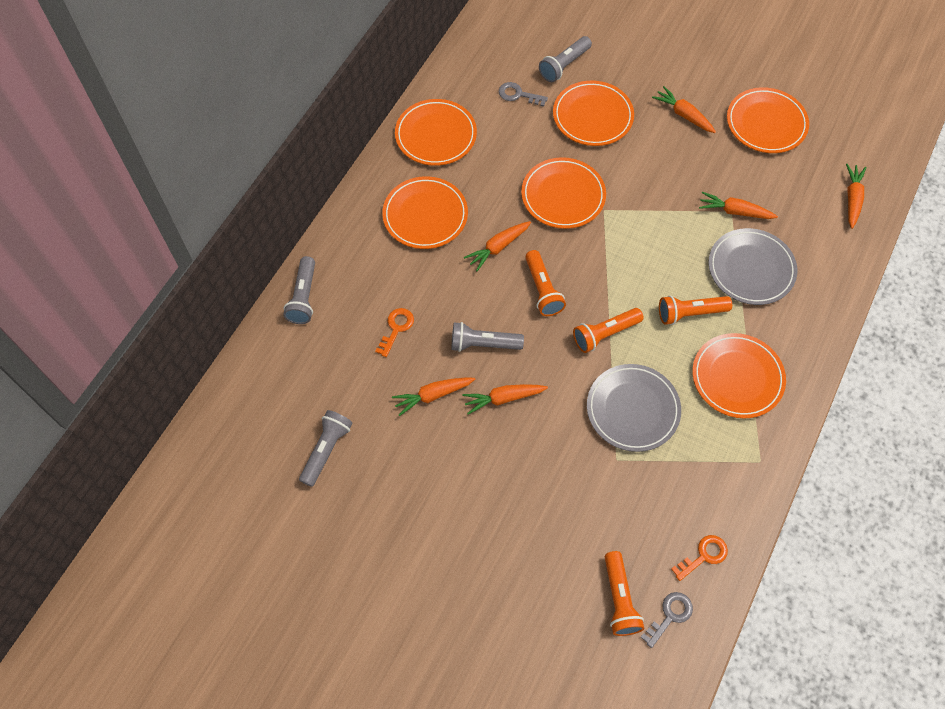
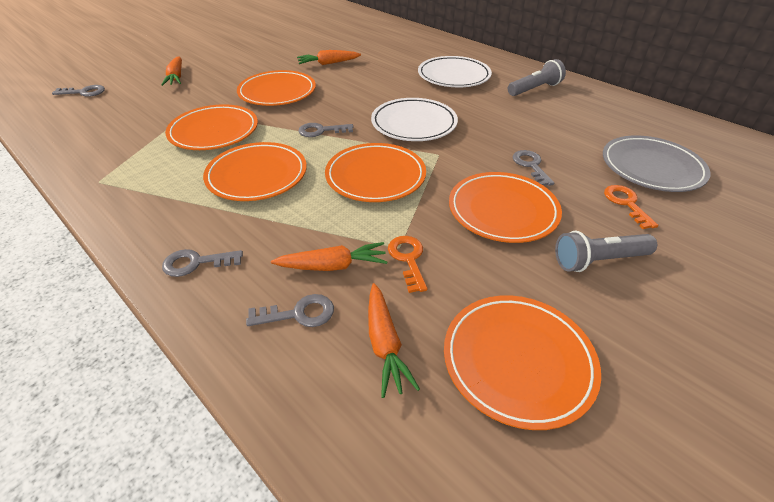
grey flashlight: [283,256,315,324] [299,410,353,487] [451,322,524,352] [539,36,592,82] = 4 -> [508,59,566,96] [555,231,657,272] = 2
grey key: [499,82,548,107] [641,592,693,648] = 2 -> [52,85,105,97] [162,249,243,277] [246,294,334,327] [298,123,354,137] [512,150,554,186] = 5
grey plate: [587,364,681,452] [708,228,797,305] = 2 -> [603,135,710,192] = 1
orange carrot: [392,377,475,416] [463,384,548,415] [464,221,531,271] [652,86,716,133] [699,192,778,219] [846,164,867,229] = 6 -> [161,57,182,86] [271,242,387,271] [297,50,361,65] [368,283,420,398] = 4
orange flashlight: [525,250,566,316] [573,308,644,353] [605,551,644,636] [659,295,732,325] = 4 -> none = 0
white plate: none = 0 -> [371,98,458,141] [418,56,492,87] = 2

